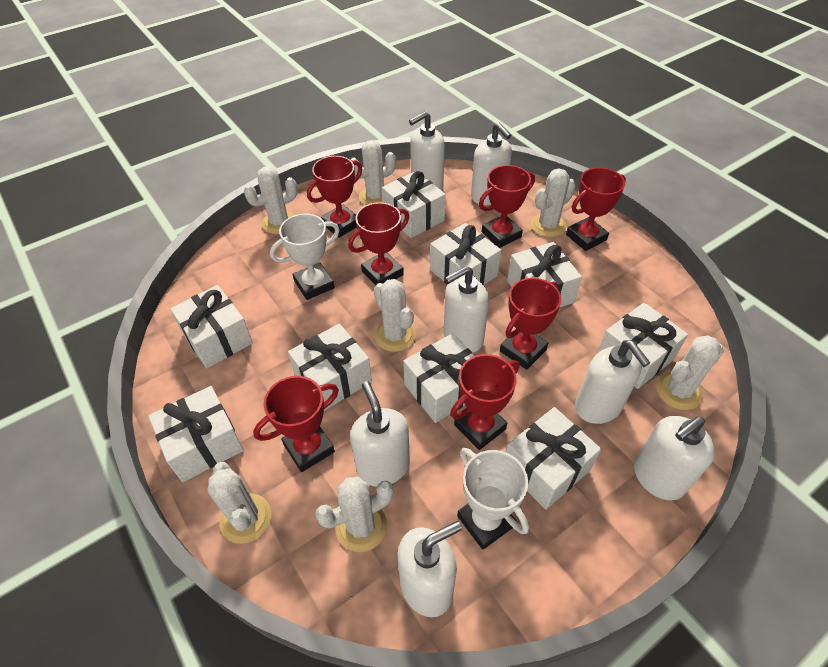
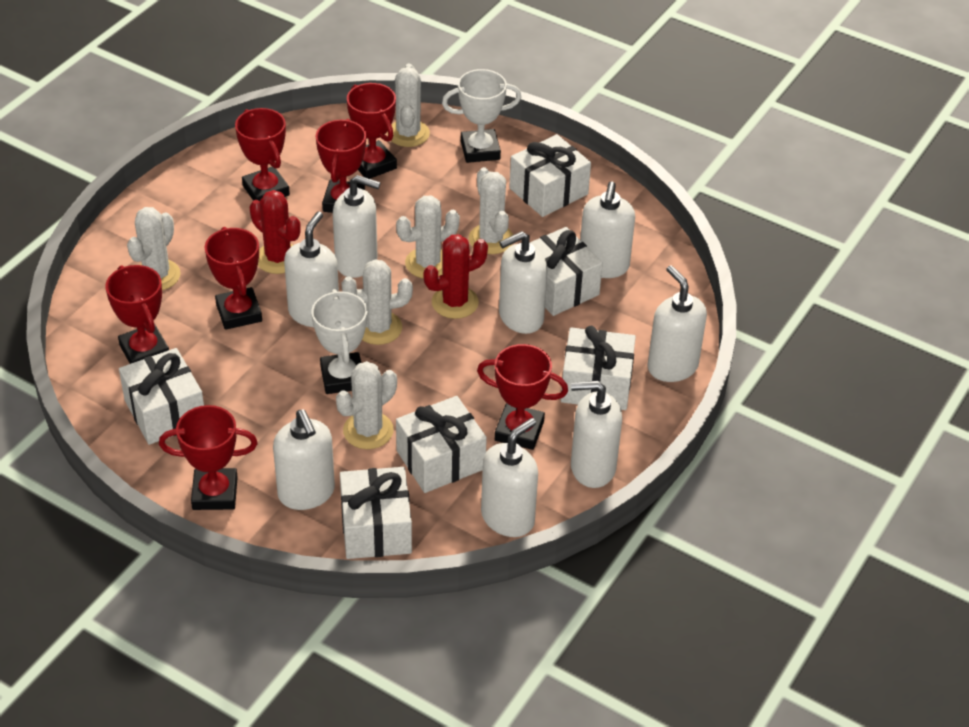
red cactus: none = 0 -> [249,190,301,274] [424,234,488,319] = 2
white cactus: [207,462,271,544] [244,166,297,234] [315,477,394,552] [351,140,396,205] [374,279,416,352] [531,168,576,237] [656,335,724,410] = 7 -> [127,207,181,290] [336,361,397,449] [342,259,413,345] [387,64,430,147] [396,195,460,278] [469,167,513,254] = 6
white gift: [148,386,244,482] [170,285,253,369] [288,323,372,411] [382,171,446,238] [403,333,474,423] [430,223,501,286] [506,407,601,510] [507,242,582,308] [597,303,688,389] = 9 -> [119,348,204,445] [340,467,412,559] [396,396,487,493] [509,134,591,217] [530,227,603,316] [561,326,636,410] = 6
white soap dispenser: [350,381,410,487] [398,521,462,617] [409,111,445,190] [444,266,489,353] [471,122,512,205] [575,340,650,424] [634,416,715,500] = 7 -> [273,409,335,510] [284,211,339,327] [333,175,381,278] [481,418,538,537] [499,231,547,334] [571,381,622,488] [580,182,635,278] [647,265,707,382] = 8

